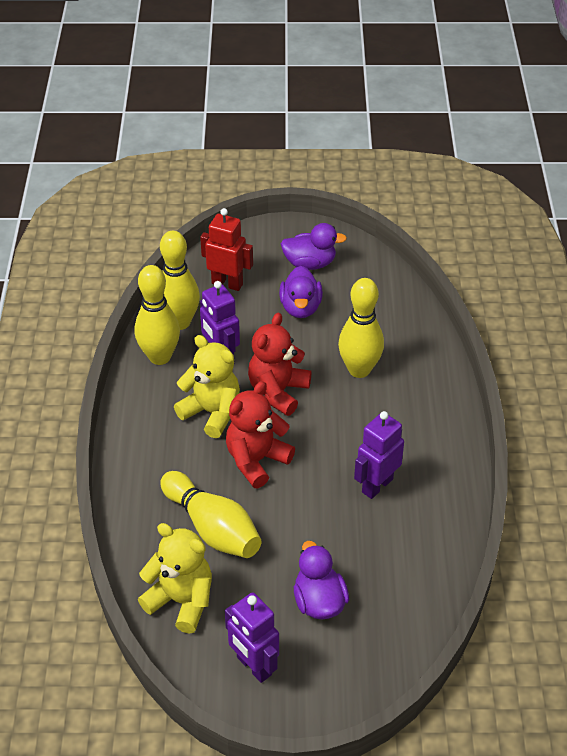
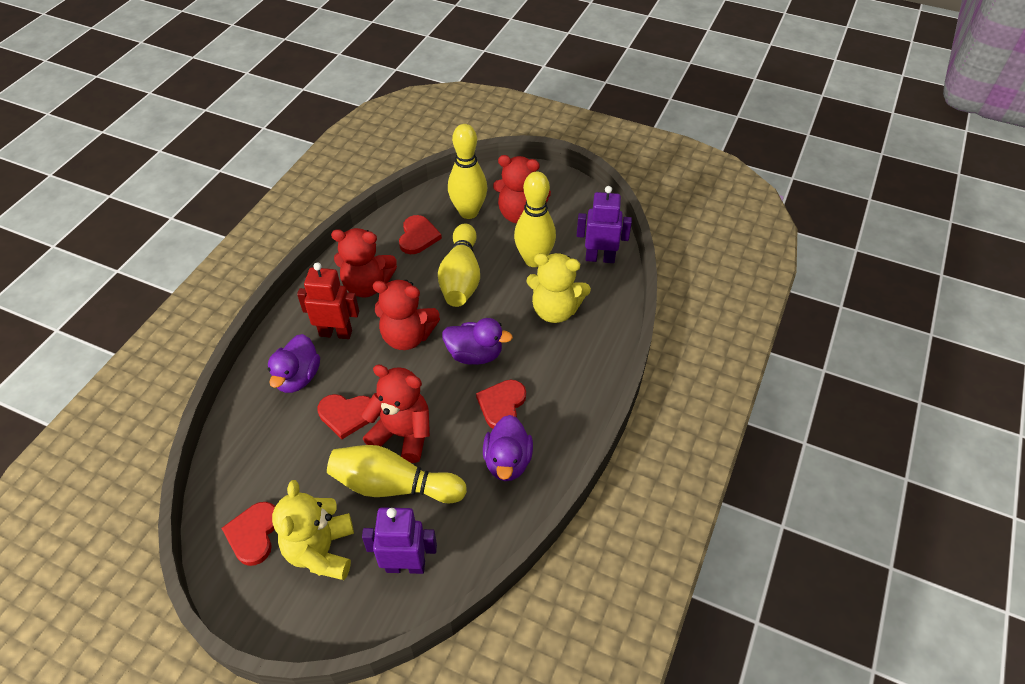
purple robot: [200,281,240,355] [225,592,279,683] [354,411,404,499] = 3 -> [362,507,437,574] [577,186,632,263] = 2
red heart: none = 0 -> [221,502,275,566] [317,394,371,439] [399,215,442,254] [476,380,526,429] = 4
red teddy bear: [226,381,295,488] [248,313,311,416] = 2 -> [331,228,397,297] [361,364,430,463] [373,280,440,350] [493,155,551,224] = 4

